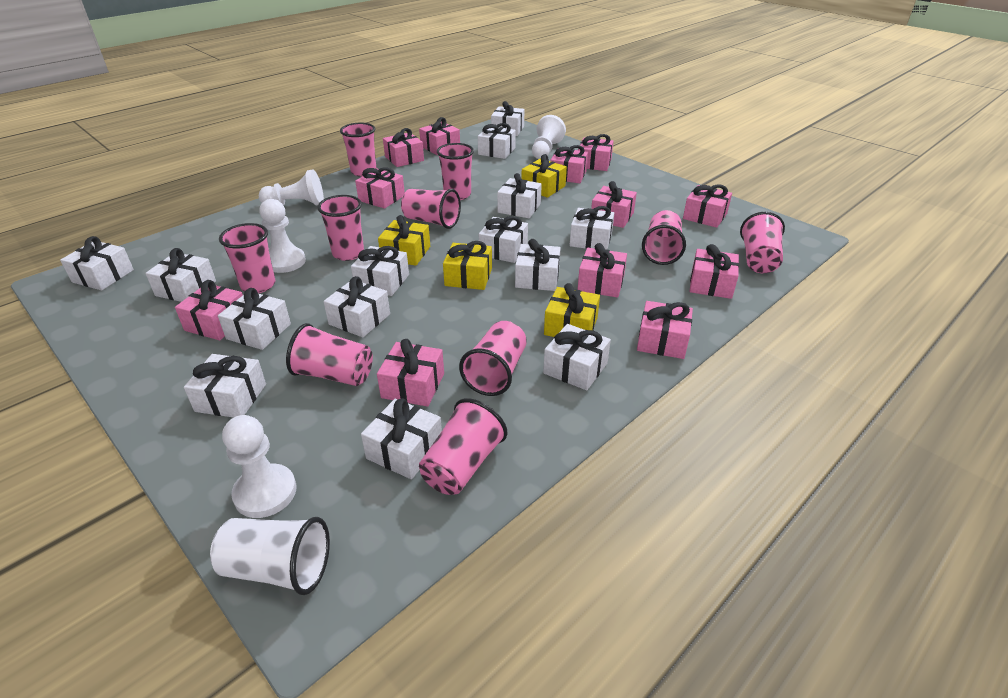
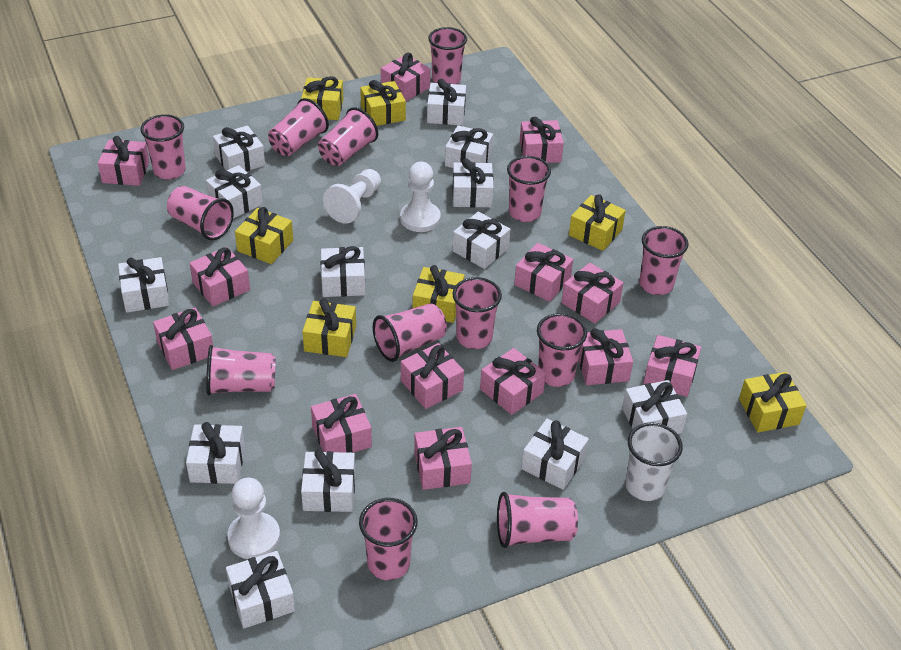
pink cup: [219,223,275,293] [286,323,373,386] [317,195,364,261] [340,123,377,177] [401,189,461,229] [419,398,508,495] [437,143,474,200] [459,321,527,396] [642,210,686,265] [740,212,785,273] = 10 -> [140,114,186,180] [167,186,234,241] [206,345,276,395] [268,98,329,156] [318,107,378,166] [359,498,418,580] [373,303,447,362] [428,27,467,84] [453,277,502,349] [497,492,578,548] [507,156,551,222] [537,313,587,387] [639,226,689,295] = 13
pink gift: [175,280,243,340] [355,168,405,209] [377,339,444,407] [383,128,424,167] [419,117,460,155] [550,145,588,183] [577,243,627,298] [578,134,613,171] [591,181,637,228] [637,301,693,359] [683,185,732,228] [690,244,739,299] = 12 -> [98,136,150,186] [153,307,213,370] [189,247,250,306] [311,394,372,453] [381,53,431,101] [401,343,464,409] [414,427,472,490] [480,348,546,415] [514,243,573,302] [520,117,564,163] [561,263,623,323] [578,328,633,385] [643,335,701,397] = 13
white gift: [60,236,134,290] [145,248,216,302] [184,354,266,418] [218,288,291,350] [323,276,390,337] [351,246,409,296] [361,398,442,479] [478,123,516,159] [479,216,528,263] [491,101,524,136] [497,173,542,218] [515,239,561,291] [543,324,611,390] [570,206,614,250] = 14 -> [118,257,170,313] [186,422,245,484] [206,165,263,218] [213,125,265,172] [226,551,295,629] [301,449,355,512] [321,246,365,297] [427,79,466,125] [445,125,493,168] [452,158,494,207] [453,212,510,269] [521,419,589,490] [622,380,687,434] = 13
white pawn: [222,415,296,518] [259,169,324,206] [259,199,306,273] [532,115,566,159] = 4 -> [227,478,280,559] [323,169,381,224] [400,161,441,232] = 3
yellow gift: [378,215,430,266] [443,241,492,290] [521,154,567,198] [544,283,600,337] = 4 -> [235,207,293,264] [301,76,343,120] [302,299,356,357] [360,80,406,126] [413,265,464,323] [569,195,626,251] [739,372,807,432] = 7

